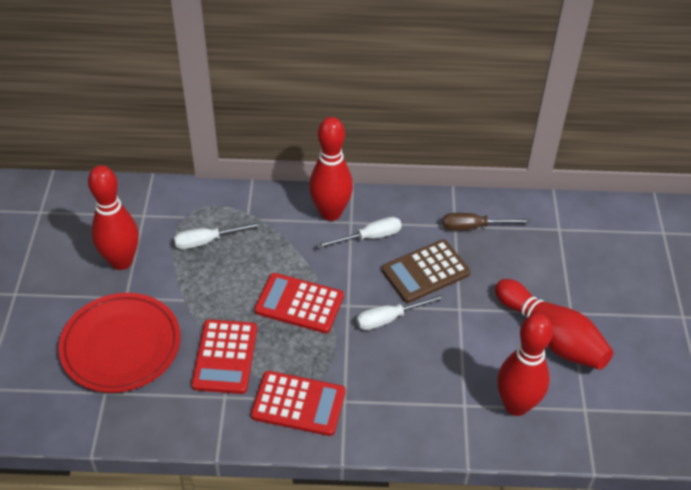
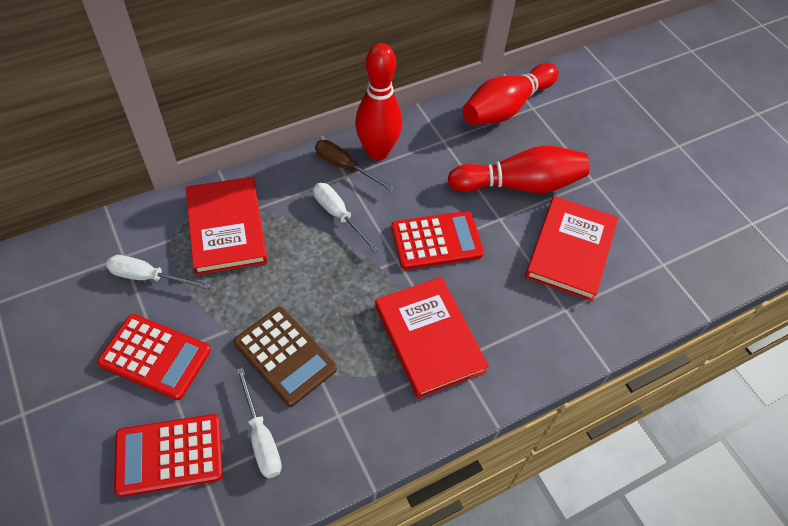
red book: none = 0 -> [186,177,267,275] [375,277,489,399] [525,196,618,301] = 3
red bowling pin: [88,165,139,270] [309,117,353,221] [495,279,613,370] [497,313,553,416] = 4 -> [355,43,402,160] [448,146,589,193] [462,63,559,125] = 3
red plate: [58,293,181,393] = 1 -> none = 0

